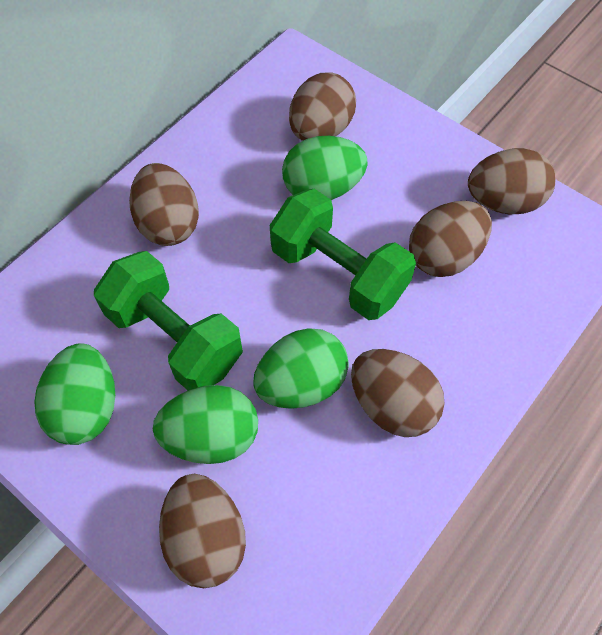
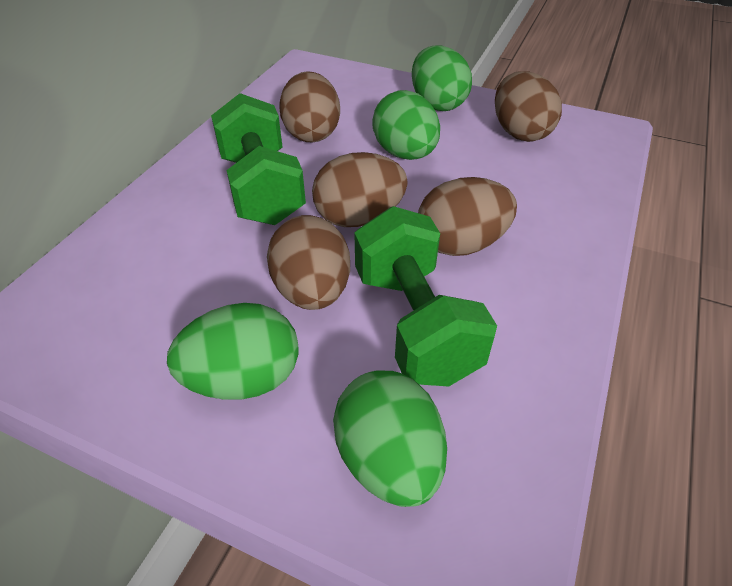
brown egg: [129,163,199,246] [159,474,246,588] [289,72,356,141] [351,349,445,437] [409,201,492,277] [468,148,556,215] = 6 -> [267,215,350,310] [279,71,340,142] [312,152,408,227] [418,177,517,256] [495,71,562,142] = 5

